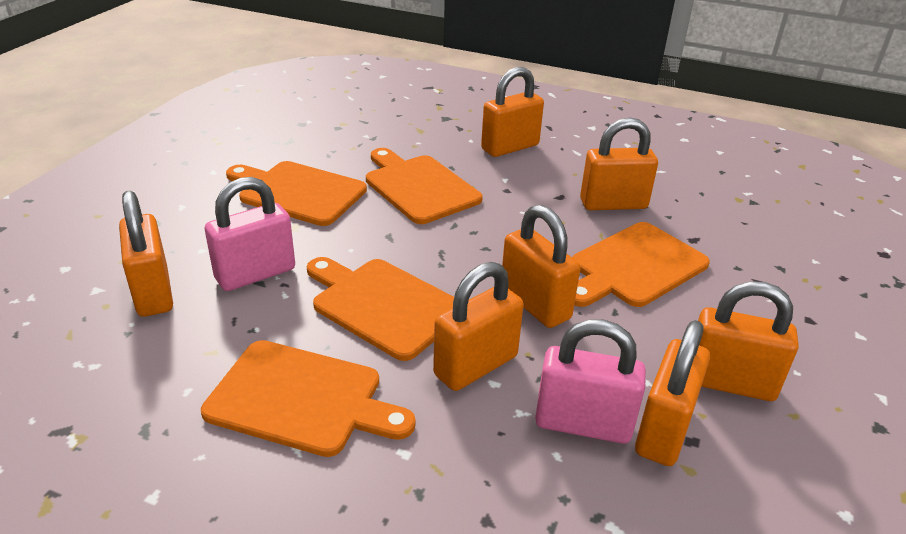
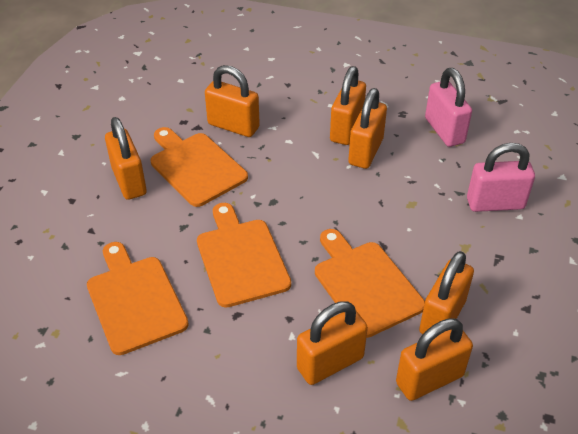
orange cutting board: [201,340,416,457] [226,161,367,226] [307,257,454,361] [366,148,483,224] [572,222,710,307] = 5 -> [87,242,189,355] [151,127,248,207] [197,203,291,308] [315,229,425,338] = 4

